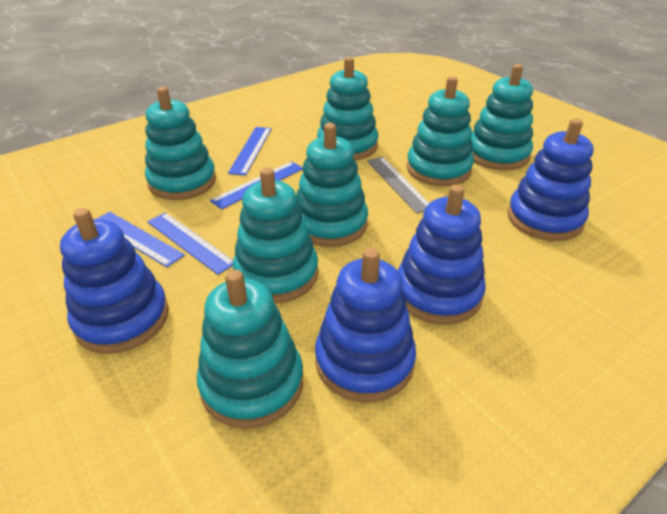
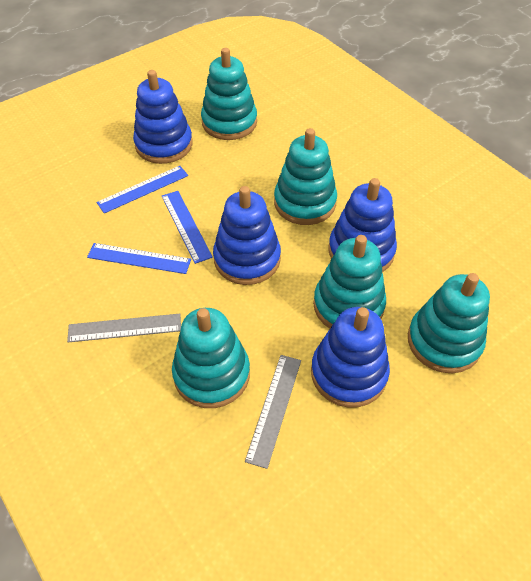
blue ruler: [97,212,185,267] [147,212,233,275] [210,161,303,209] [228,127,272,176] = 4 -> [87,243,191,274] [96,166,188,213] [162,191,213,264] = 3
grey ruler: [367,157,429,214] = 1 -> [67,314,181,343] [245,355,301,469] = 2
turquoise stacking toy: [145,87,216,200] [197,270,303,429] [233,168,318,304] [296,123,368,247] [317,57,378,160] [406,76,474,186] [470,64,533,170] = 7 -> [172,308,250,408] [201,48,257,140] [274,128,337,225] [313,235,386,329] [408,273,490,373] = 5

